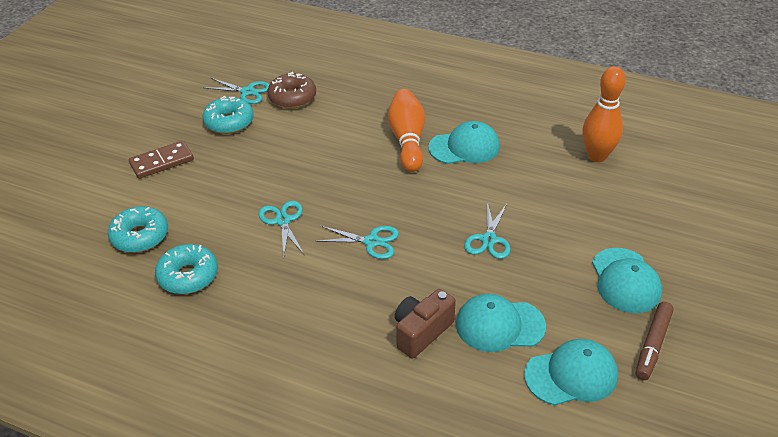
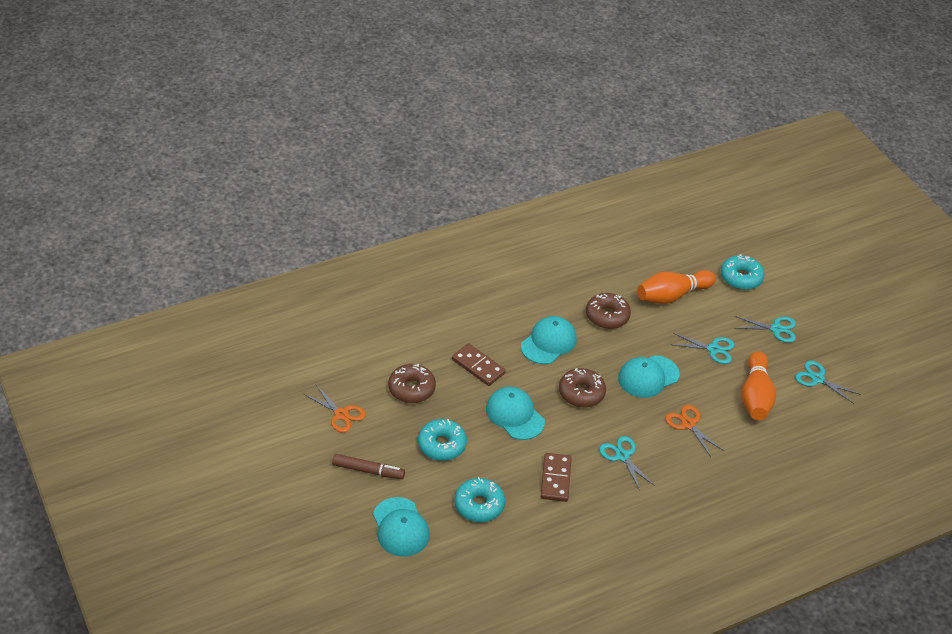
brown camera: [395,289,456,359] = 1 -> none = 0
brown domino: [129,140,194,179] = 1 -> [452,343,506,386] [541,453,572,502] = 2
brown donut: [267,72,316,109] = 1 -> [388,364,436,403] [559,368,606,408] [586,293,631,329] = 3
orange scissors: none = 0 -> [304,385,366,433] [666,405,724,457] = 2

